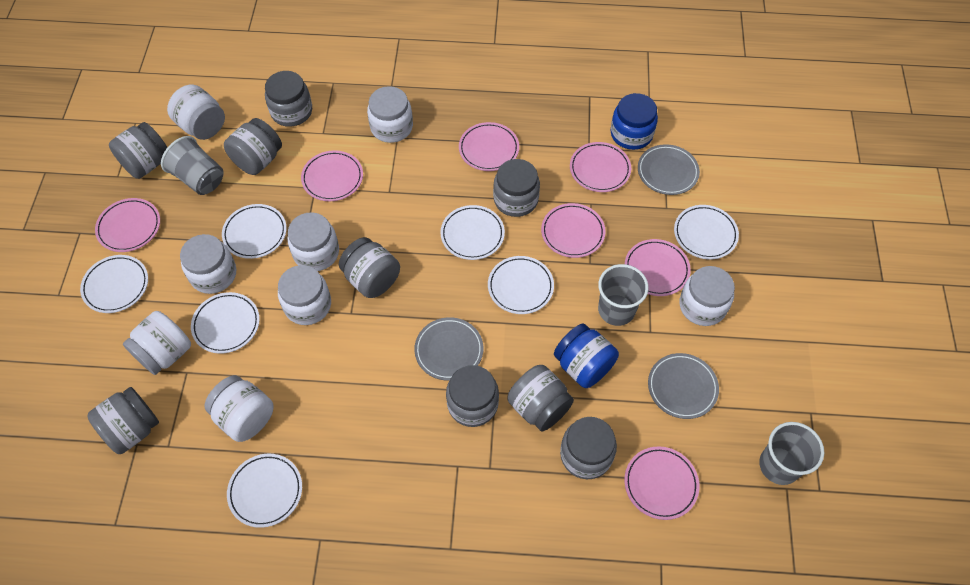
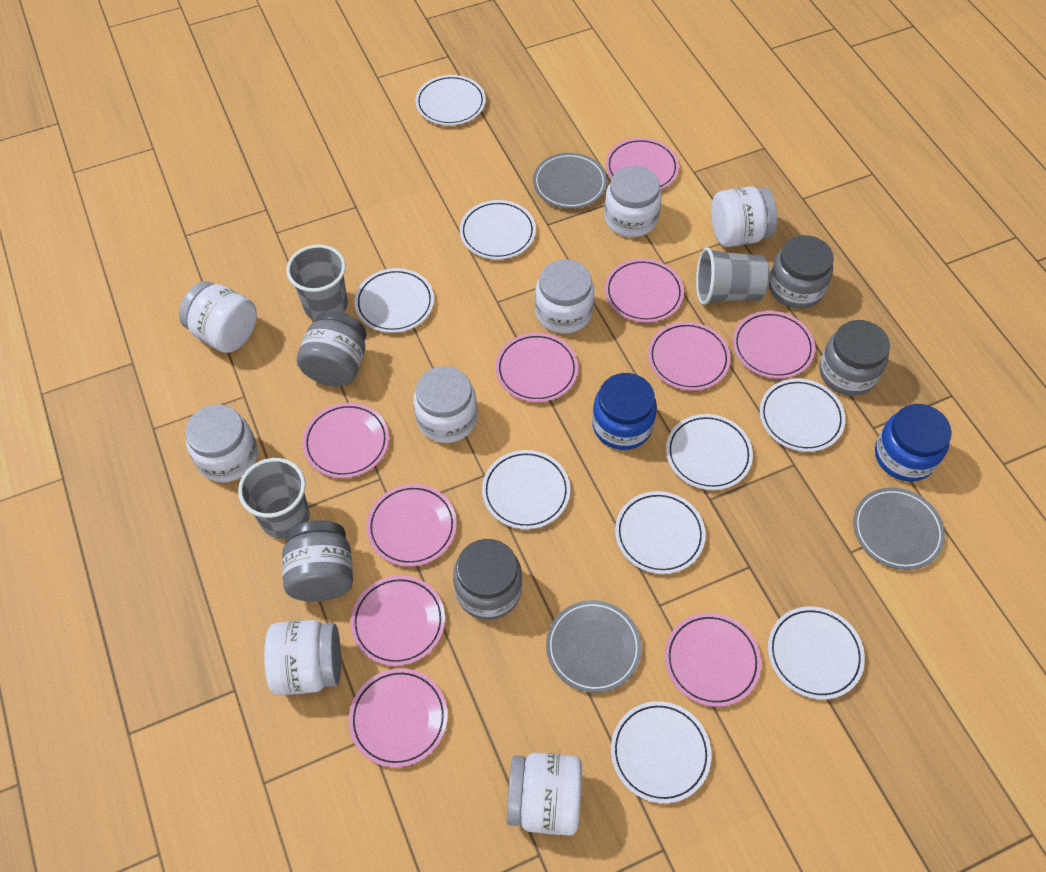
grey jar: [87,387,159,454] [109,122,167,179] [224,118,282,175] [265,71,312,127] [339,237,400,298] [446,365,499,427] [493,159,540,217] [507,365,574,431] [560,417,617,479] = 9 -> [282,520,353,602] [297,311,367,387] [453,539,522,620] [769,235,834,309] [819,320,890,396] = 5
pink plate: [95,198,160,252] [301,150,363,201] [459,122,519,171] [541,203,606,258] [570,142,631,192] [624,446,700,520] [625,239,691,296] = 7 -> [303,403,389,478] [349,668,448,767] [351,576,445,666] [367,484,457,566] [496,333,578,402] [605,259,684,322] [606,138,679,190] [648,322,731,391] [665,613,761,707] [733,311,815,379] = 10
white plate: [80,255,148,313] [191,292,260,354] [222,204,287,259] [227,454,302,528] [440,205,505,260] [488,256,554,314] [674,205,739,259] = 7 -> [354,268,434,333] [415,75,486,125] [460,200,536,259] [482,450,570,529] [611,701,712,803] [615,491,706,574] [666,414,753,490] [760,379,845,452] [768,606,865,699] = 9

